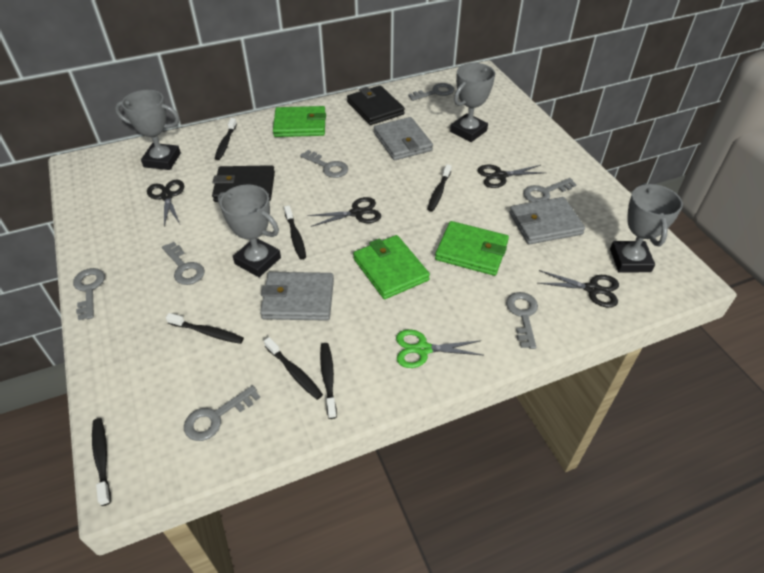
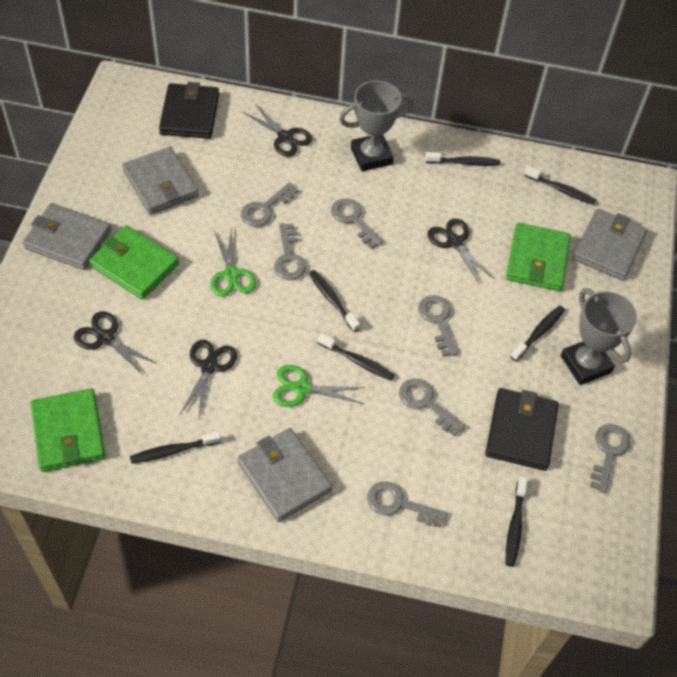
green scissors: [396,329,483,368] = 1 -> [211,227,256,297] [273,365,365,407] = 2
grey trophy: [115,90,181,170] [218,185,281,277] [450,63,495,142] [610,183,683,273] = 4 -> [339,80,413,171] [561,288,637,385] = 2
grey wallet: [260,272,334,321] [374,117,433,160] [509,197,585,245] = 3 -> [23,203,112,270] [122,147,199,215] [237,428,332,522] [573,209,647,281] = 4

